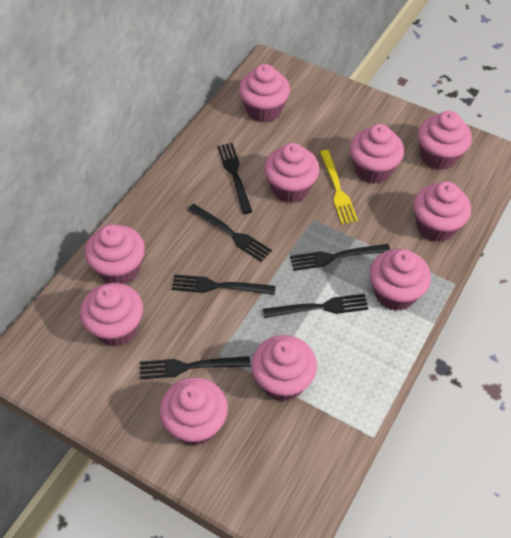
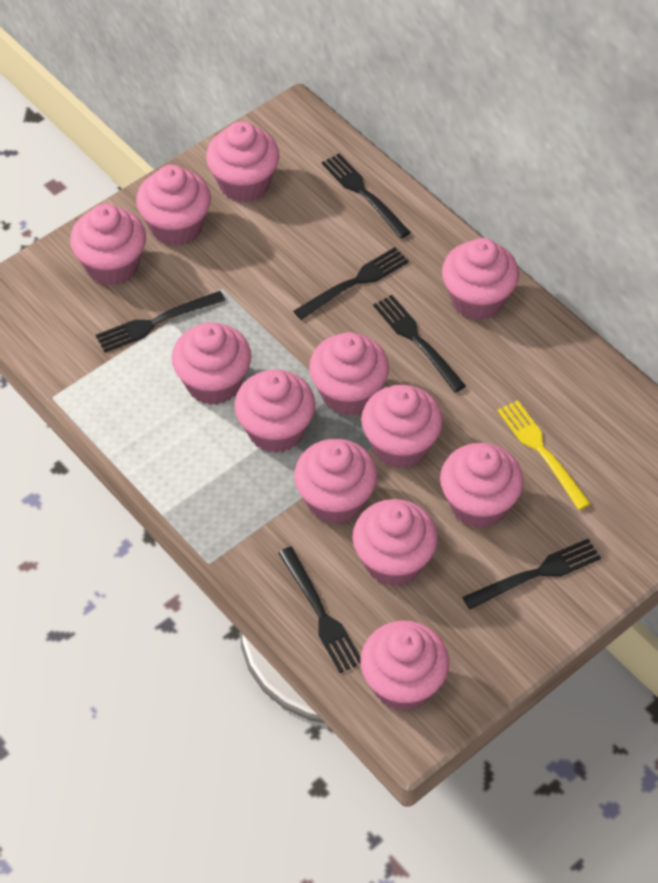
pink cupcake: [80,283,143,346] [85,224,145,284] [160,377,228,446] [239,64,290,123] [251,335,317,401] [264,143,320,203] [350,124,404,184] [370,249,431,311] [413,181,471,242] [418,111,472,170] = 10 -> [70,204,146,286] [136,165,211,246] [172,322,252,405] [206,121,279,202] [234,370,316,453] [294,439,377,524] [309,332,389,415] [352,499,438,586] [360,621,449,711] [361,385,443,468] [440,443,524,528] [442,238,519,320] = 12

